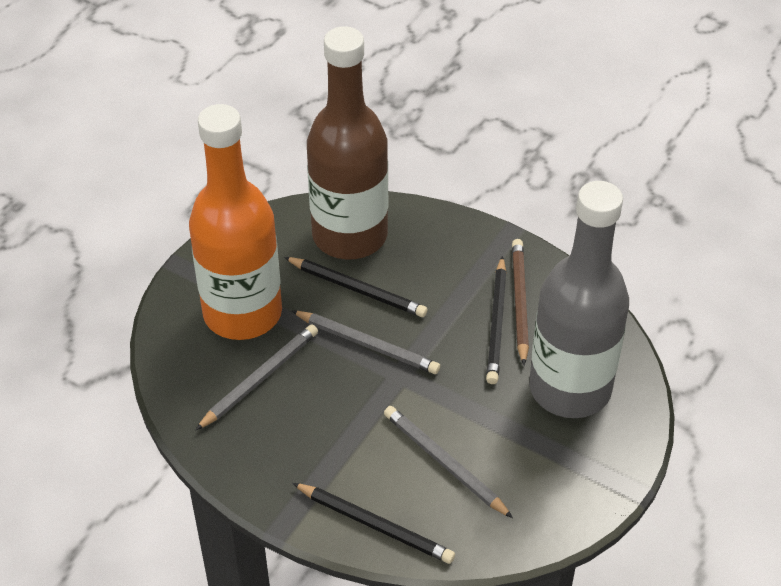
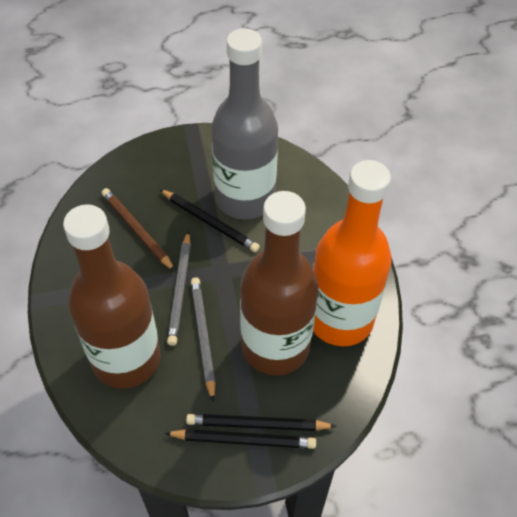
brown bottle: [307,26,388,259] = 1 -> [63,204,161,389] [240,191,319,375] = 2
grey pencil: [195,324,318,431] [291,310,440,374] [384,406,513,518] = 3 -> [167,231,191,346] [191,277,216,401] = 2

